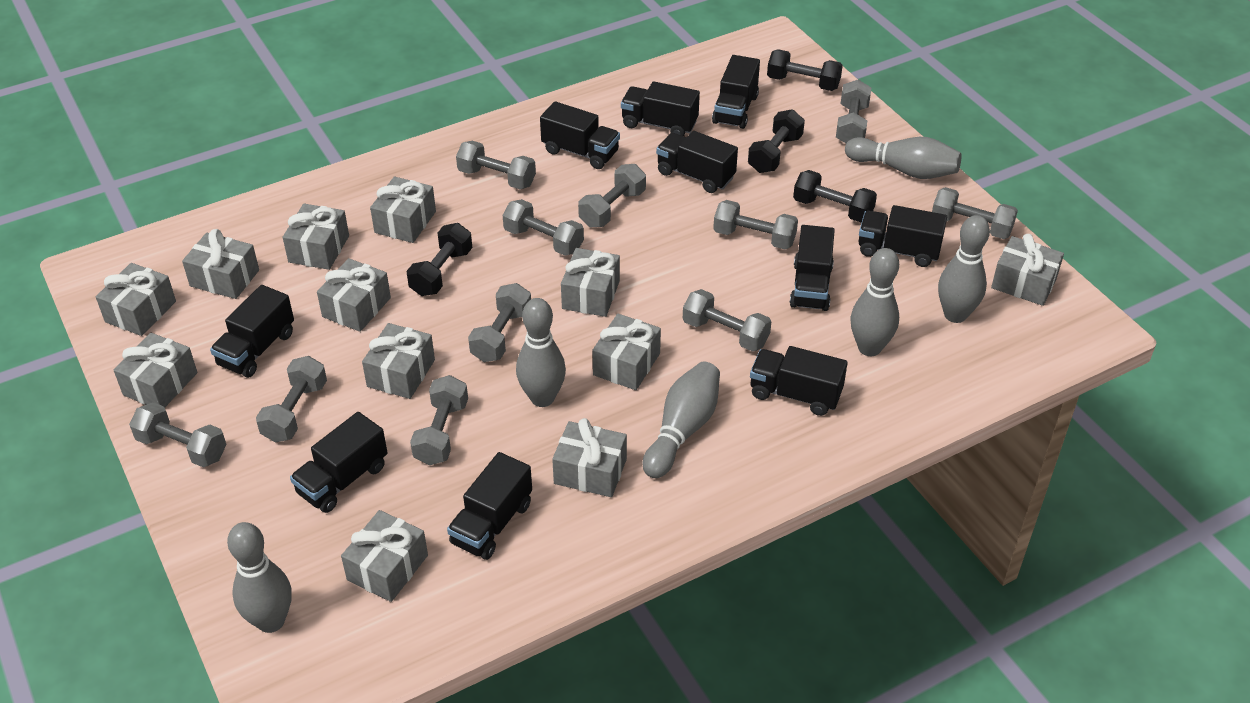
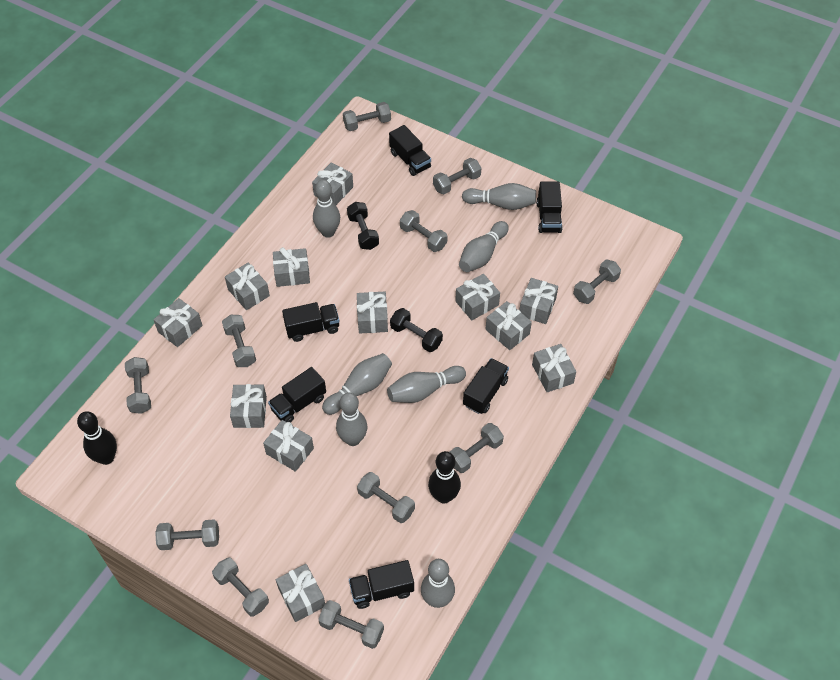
black bowling pin: none = 0 -> [77,411,117,465] [428,451,461,503] = 2
black dumbbell: [407,223,472,296] [748,109,805,173] [767,49,843,91] [793,170,877,222] = 4 -> [347,202,379,250] [390,308,443,352] = 2
black truck: [210,285,294,378] [290,412,388,513] [447,452,532,560] [540,101,620,169] [621,81,700,136] [656,131,738,193] [712,55,760,129] [750,346,848,416] [790,225,835,311] [858,205,947,267] = 10 -> [268,367,326,423] [282,302,340,342] [349,560,414,609] [389,125,431,176] [463,358,509,414] [536,181,563,233] = 6
grey bowling pin: [227,522,292,633] [516,298,566,407] [643,361,720,478] [845,137,962,179] [851,248,899,356] [938,215,990,323] = 6 -> [313,180,340,238] [322,353,392,415] [336,392,367,446] [387,366,466,403] [421,559,455,608] [459,221,509,272] [462,183,536,210] = 7

